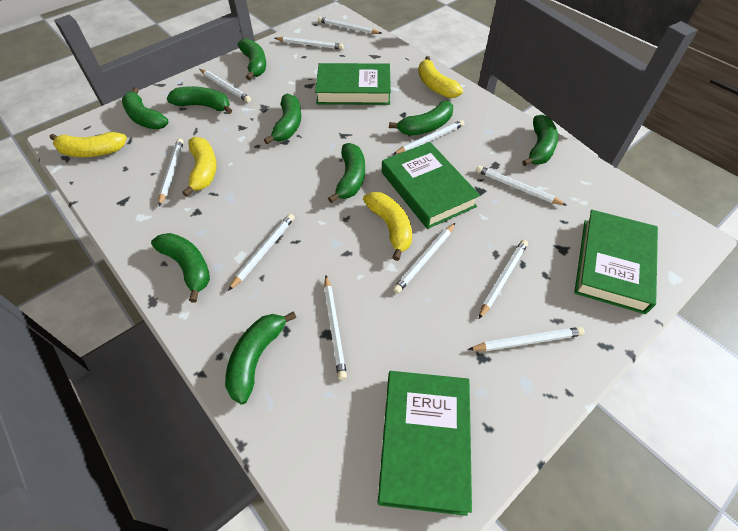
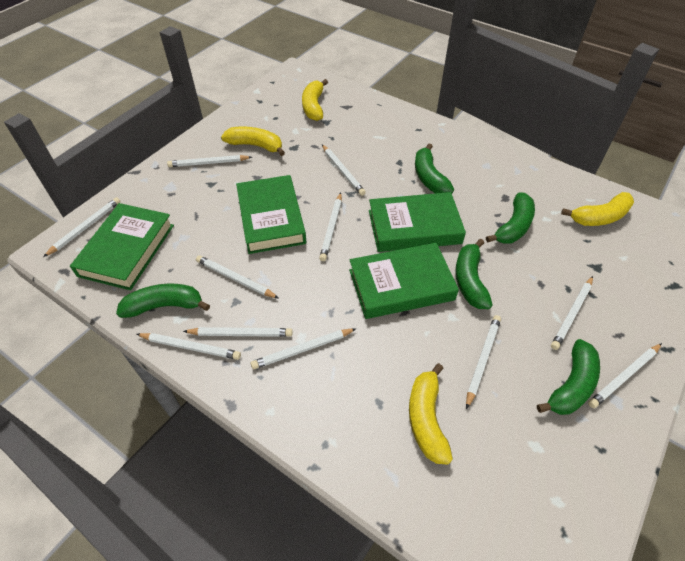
green banana: [122,87,169,129] [151,233,210,302] [166,86,232,114] [225,311,296,404] [238,38,266,80] [264,93,301,144] [328,143,365,203] [389,101,453,135] [522,115,558,166] = 9 -> [116,284,210,318] [415,143,454,193] [455,239,493,309] [486,192,535,244] [537,339,600,415] = 5

